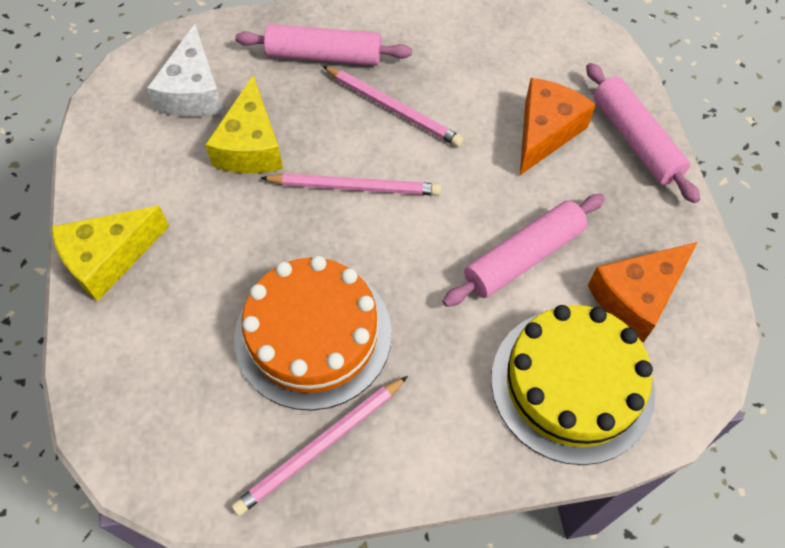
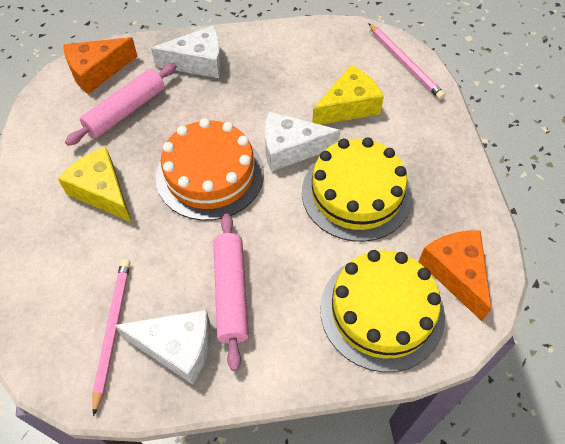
pink pencil: [232,376,408,516] [261,173,441,196] [323,66,463,147] = 3 -> [92,259,130,416] [368,23,445,100] = 2
pink rolling pin: [235,24,412,66] [443,194,605,307] [586,63,700,203] = 3 -> [65,63,177,146] [213,213,249,371] = 2
white cheese: [147,24,224,117] = 1 -> [114,310,211,385] [151,26,222,78] [265,112,341,171] = 3
yellow cake: [491,305,655,465] = 1 -> [302,137,412,242] [320,250,445,372] = 2

